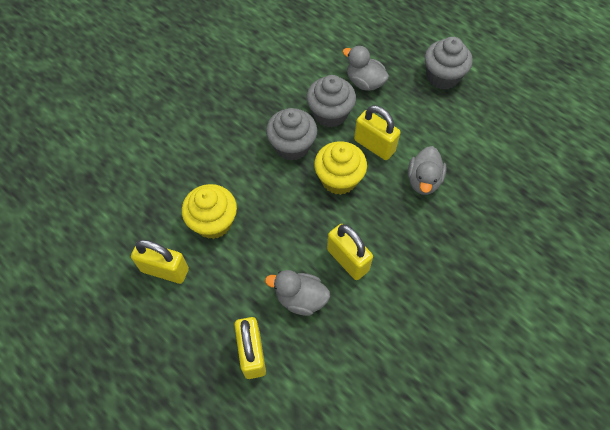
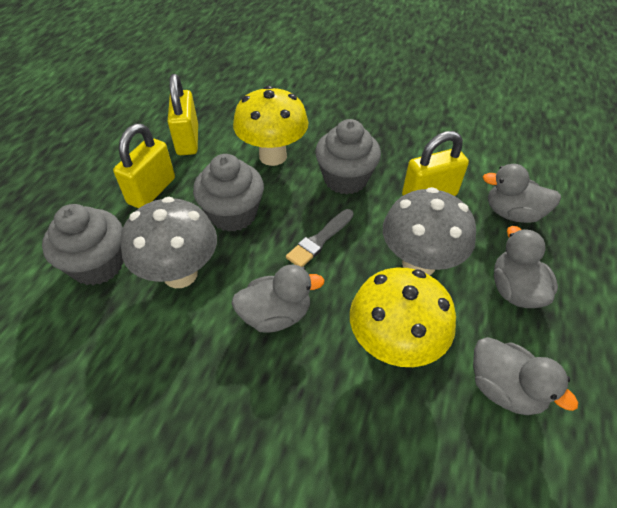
grey brush: none = 0 -> [286,209,354,267] = 1
grey duck: [265,270,330,316] [342,46,389,91] [408,146,447,195] = 3 -> [231,265,324,332] [473,337,578,415] [483,164,561,223] [494,226,558,308] = 4
grey mushroom: none = 0 -> [120,197,217,288] [383,187,476,275] = 2
yellow cupcake: [182,184,237,239] [314,141,367,195] = 2 -> none = 0
yellow mushroom: none = 0 -> [233,85,309,166] [350,268,456,367] = 2
yellow padlock: [131,240,189,284] [234,317,266,379] [327,224,373,280] [354,105,400,160] = 4 -> [113,124,175,208] [167,74,198,155] [402,131,469,196] = 3

